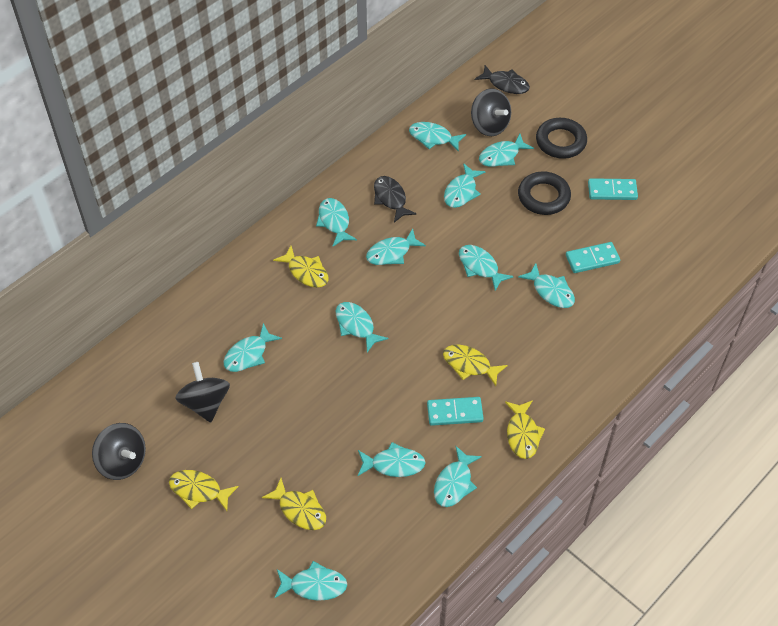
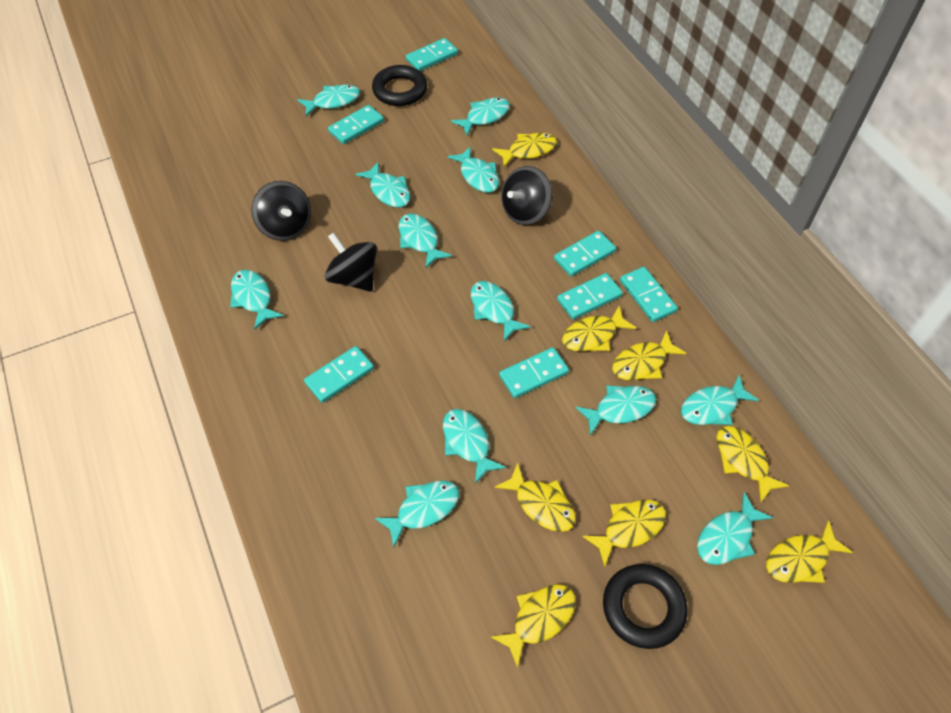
black fish: [374,176,417,223] [475,65,530,94] = 2 -> none = 0
turquoise domino: [427,397,484,426] [566,242,620,273] [588,178,638,200] = 3 -> [304,346,374,403] [328,105,384,144] [406,38,458,71] [499,347,569,398] [554,231,616,277] [557,273,623,319] [620,267,678,322] = 7
yellow fish: [169,470,239,511] [262,478,326,530] [273,246,329,288] [443,345,508,386] [505,400,545,459] = 5 -> [491,584,576,668] [492,133,557,167] [495,462,576,532] [562,306,637,351] [582,500,666,567] [612,330,687,380] [716,426,790,502] [766,520,853,583] = 8

